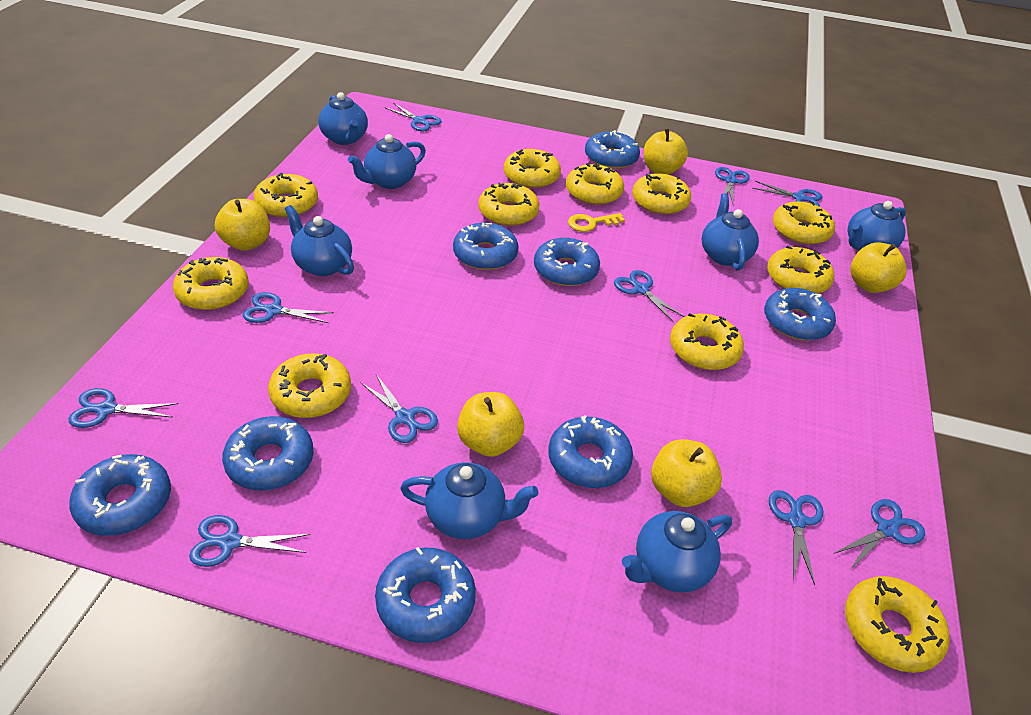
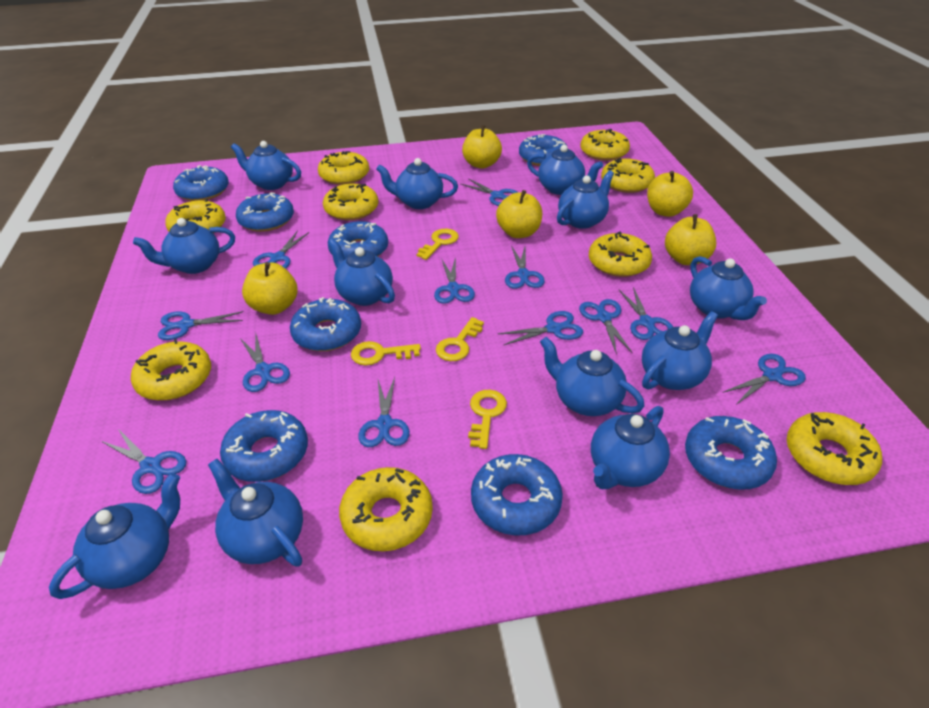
blue scissors: [68,388,179,428] [189,515,310,567] [243,292,334,323] [360,374,438,443] [384,103,442,132] [614,270,685,322] [715,167,750,206] [753,181,822,207] [769,490,823,585] [833,499,925,571] = 10 -> [101,429,186,494] [158,311,244,340] [240,331,290,392] [253,231,309,269] [358,377,410,447] [434,257,475,304] [461,178,517,206] [498,311,583,345] [505,246,545,289] [579,299,633,355] [619,287,673,340] [722,354,806,405] = 12
blue teapot: [285,205,354,276] [318,92,368,145] [348,134,426,189] [400,462,538,539] [622,511,732,592] [702,193,759,271] [848,201,906,251] = 7 -> [49,473,180,599] [133,218,235,274] [208,459,303,567] [231,141,301,190] [328,238,395,306] [376,158,458,209] [527,145,603,195] [540,337,644,416] [557,170,614,229] [591,406,670,489] [642,311,718,390] [690,256,767,320] = 12
yellow donut: [173,257,248,310] [253,173,318,218] [268,353,351,418] [478,183,539,226] [504,149,561,188] [566,163,624,205] [632,173,691,215] [670,313,744,370] [767,245,834,294] [773,201,835,245] [845,576,950,673] = 11 -> [131,339,211,401] [165,199,226,233] [318,151,369,185] [323,183,378,220] [339,467,433,551] [580,129,630,161] [589,231,652,277] [601,158,655,193] [787,412,882,485] = 9
yellow key: [568,213,625,232] = 1 -> [351,341,421,365] [416,229,459,260] [436,317,484,361] [468,390,507,449] = 4

